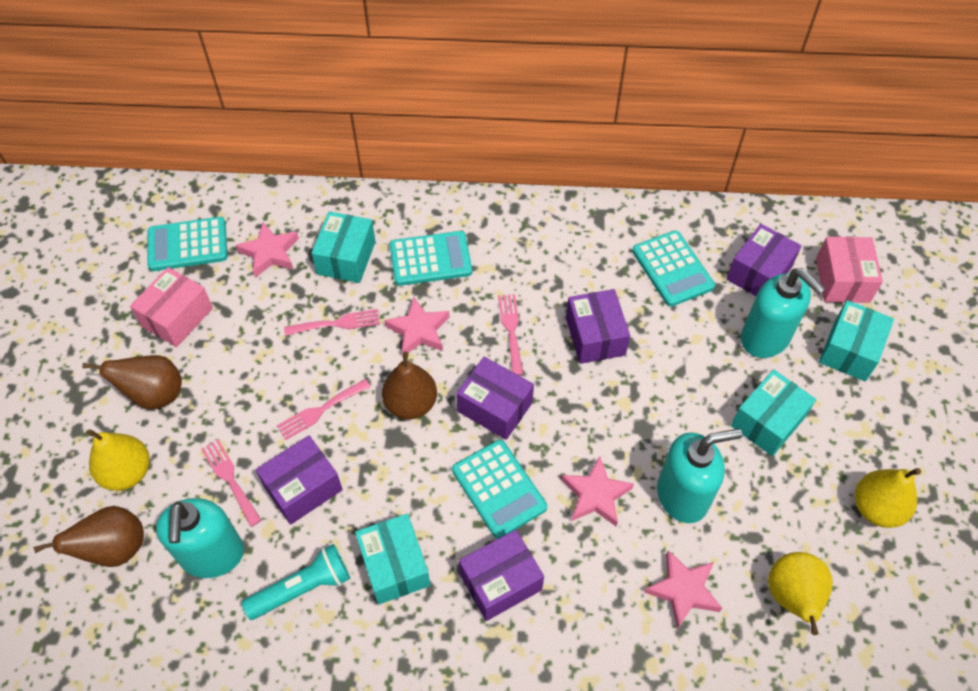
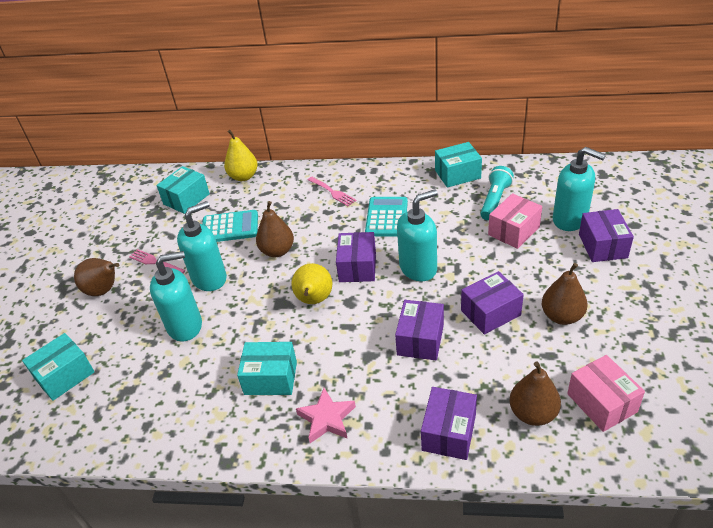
brown pear: [33,506,144,567] [83,355,182,410] [382,352,437,419] = 3 -> [74,258,119,296] [256,201,294,257] [509,361,561,426] [542,263,588,325] = 4
pink fork: [201,439,261,527] [277,379,371,440] [284,309,380,336] [498,294,523,375] = 4 -> [129,249,185,273] [308,177,356,206] = 2
pink star: [235,222,299,278] [385,297,449,356] [561,456,634,526] [644,550,722,629] = 4 -> [296,388,356,443] = 1
turquoise calculator: [147,217,227,271] [389,231,472,286] [452,440,547,539] [632,230,715,307] = 4 -> [202,210,258,242] [365,197,408,236] = 2
turquoise soap dispenser: [156,498,244,578] [657,428,742,523] [741,268,826,358] = 3 -> [150,251,202,341] [177,201,227,291] [397,189,438,281] [553,147,606,231] = 4
yellow pear: [87,429,150,491] [768,552,833,635] [855,468,921,528] = 3 -> [224,130,258,181] [291,263,332,304] = 2

